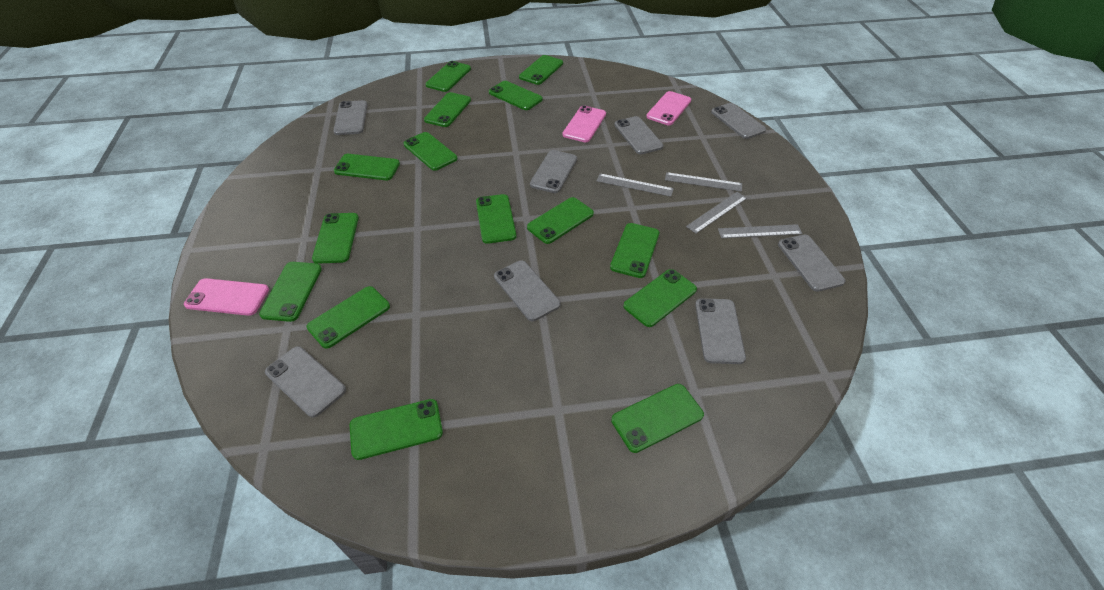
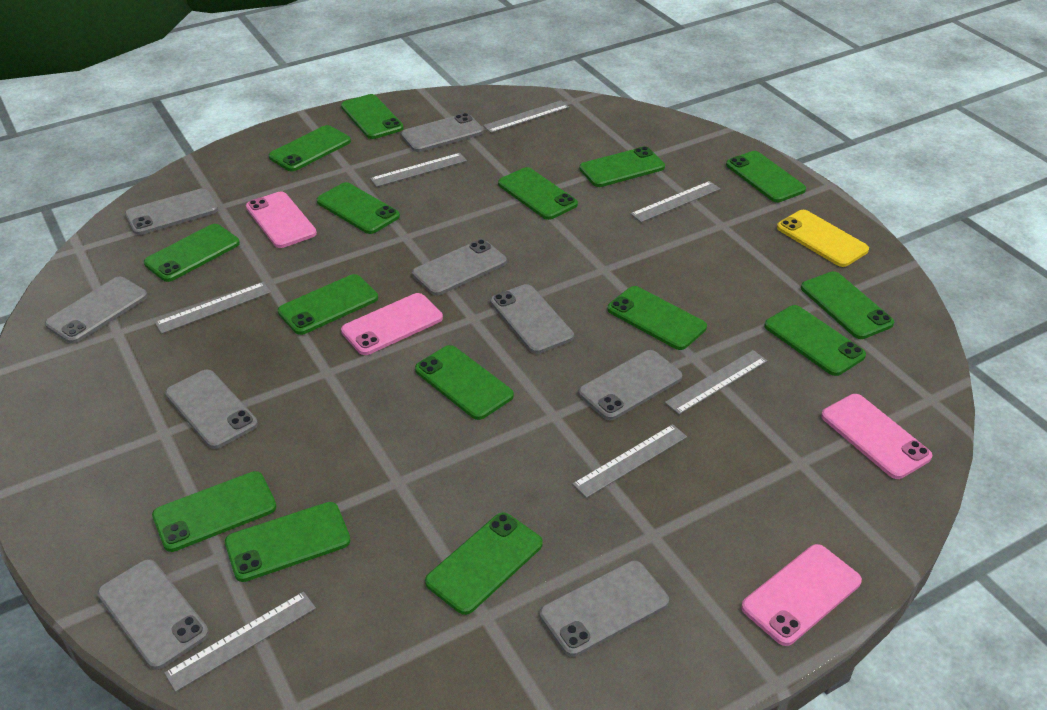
grey phone: [265,346,346,418] [333,100,368,135] [494,260,561,321] [530,150,577,193] [614,116,663,154] [695,298,746,364] [711,103,766,139] [778,235,845,292] = 8 -> [45,277,148,343] [97,559,209,670] [125,188,218,235] [165,369,258,449] [401,113,484,152] [412,239,507,296] [490,284,574,354] [539,561,669,657] [578,350,682,420] = 9
grey ruler: [597,174,674,197] [665,172,742,192] [686,192,747,234] [718,224,803,238] = 4 -> [155,282,271,334] [164,592,316,692] [370,153,467,187] [483,100,569,133] [572,424,687,498] [630,181,720,222] [665,350,767,414] = 7
pink phone: [184,278,269,316] [562,105,606,142] [646,91,691,125] = 3 -> [246,192,317,248] [341,293,443,355] [741,544,862,646] [821,394,932,479] = 4
yellow phone: none = 0 -> [777,210,869,267] = 1

